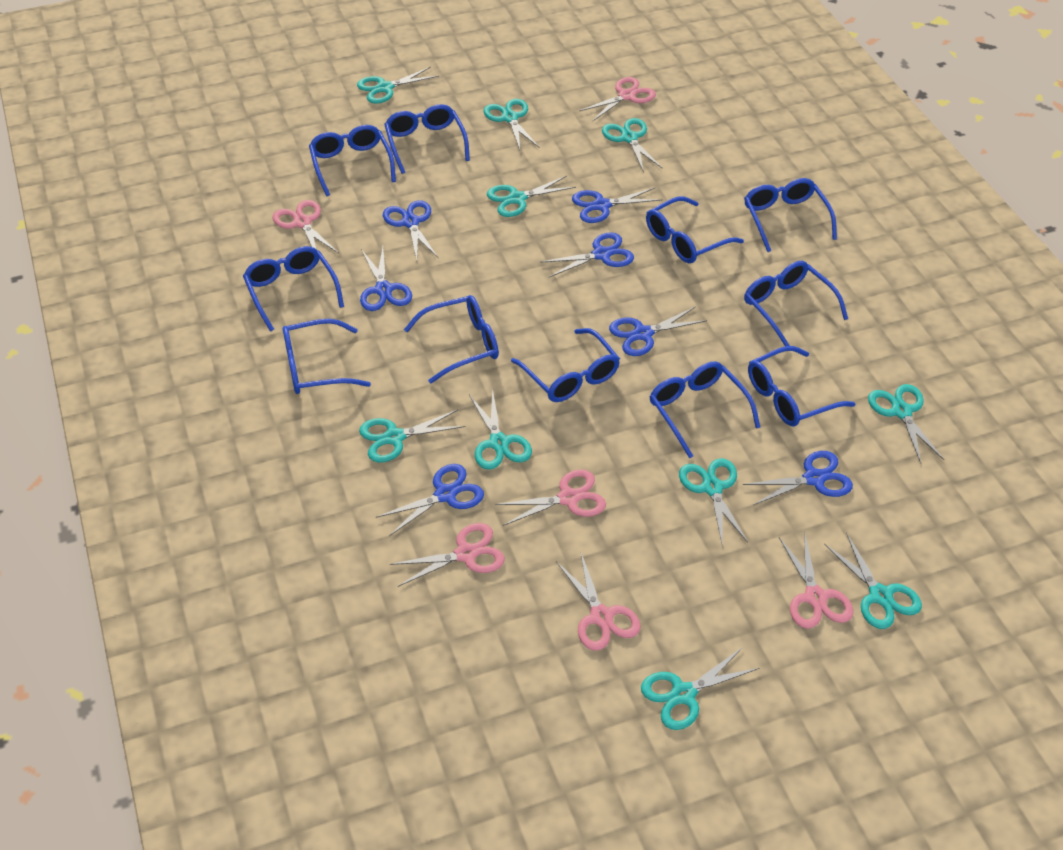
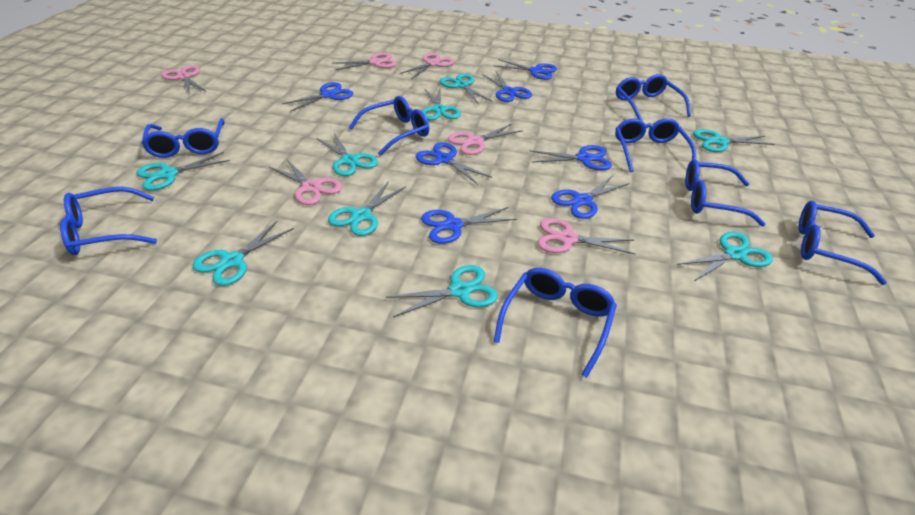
blue glasses: [243,246,344,331] [283,319,371,394] [309,125,396,196] [384,104,470,174] [404,295,499,384] [511,328,620,402] [646,196,744,263] [650,362,761,458] [744,178,837,252] [744,261,848,346] [748,346,856,427] = 11 -> [60,187,157,255] [141,118,225,158] [349,96,429,156] [493,268,617,378] [615,118,696,172] [616,74,691,121] [685,159,766,226] [799,201,887,285] = 8
turquoise scissors: [357,67,439,104] [359,410,466,463] [469,388,532,470] [484,99,540,150] [487,176,576,217] [602,118,663,172] [641,647,760,730] [679,458,748,543] [824,533,922,629] [868,384,944,463] = 10 -> [136,152,230,191] [192,220,294,286] [317,133,378,176] [328,181,406,236] [386,265,498,317] [422,88,461,121] [439,73,493,105] [677,231,773,281] [693,129,774,152] = 9

